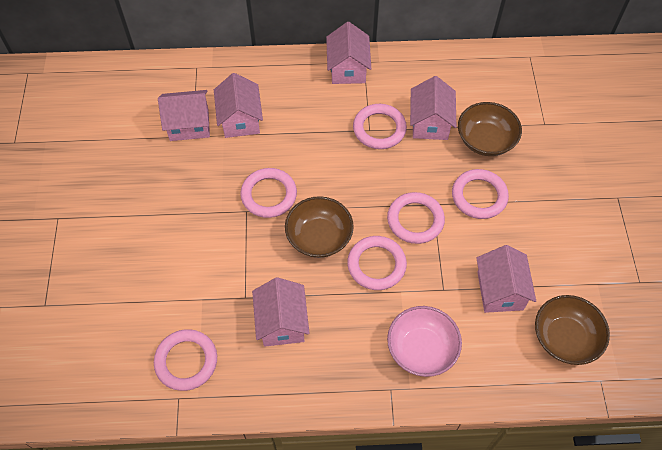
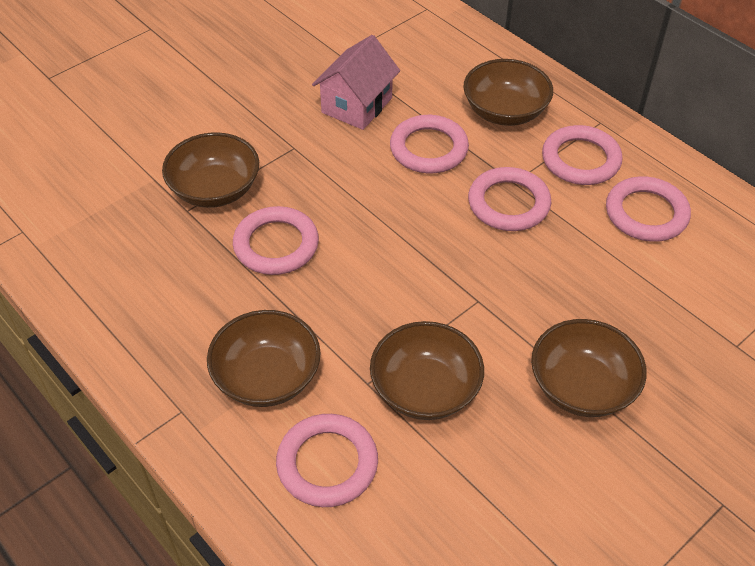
brown bowl: [285,196,354,258] [458,102,522,156] [535,295,610,365] = 3 -> [162,132,259,208] [207,310,321,407] [370,321,484,420] [463,59,553,126] [531,319,647,417] = 5
pink bowl: [387,306,462,377] = 1 -> none = 0
pink house: [158,90,210,141] [214,73,263,138] [252,277,310,347] [326,22,371,84] [410,76,456,140] [476,245,536,313] = 6 -> [312,35,400,130] = 1

